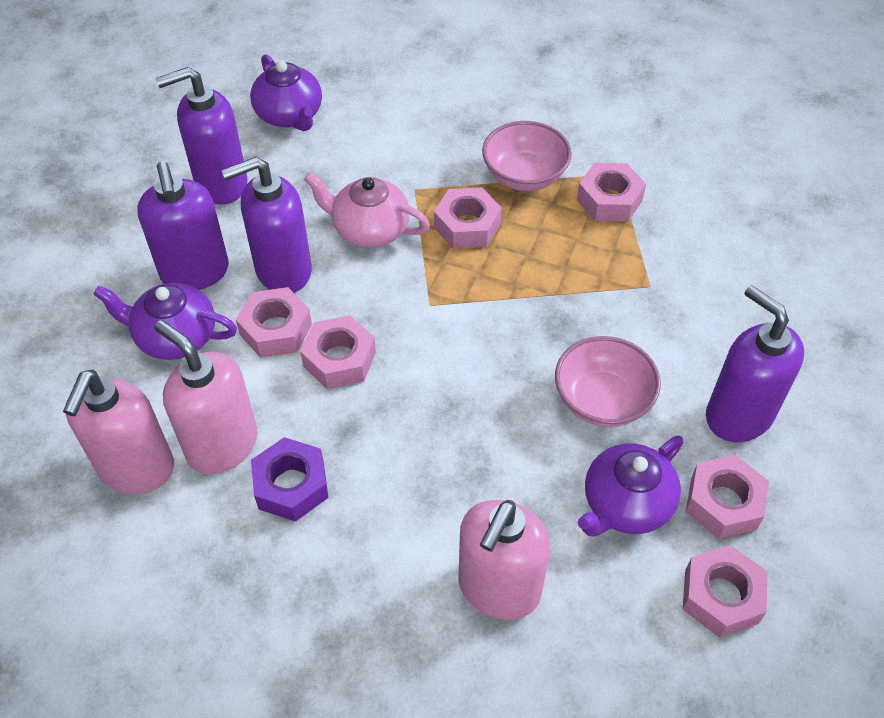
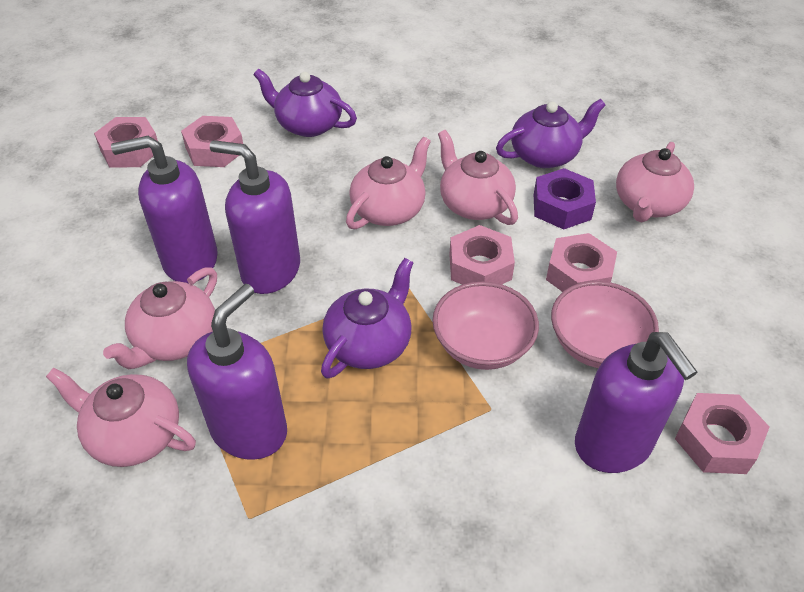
pink nut: [236,287,312,358] [300,315,376,389] [434,187,502,249] [577,163,646,222] [683,545,767,638] [686,455,769,539] = 6 -> [94,117,158,168] [181,116,243,167] [449,225,515,285] [546,233,617,292] [675,393,770,474] = 5
pink soap dispenser: [63,370,174,494] [155,320,258,474] [458,500,551,620] = 3 -> none = 0
pink teapot: [304,172,430,248] = 1 -> [46,368,196,467] [103,267,217,369] [346,137,431,229] [438,130,518,225] [616,142,694,223] = 5

